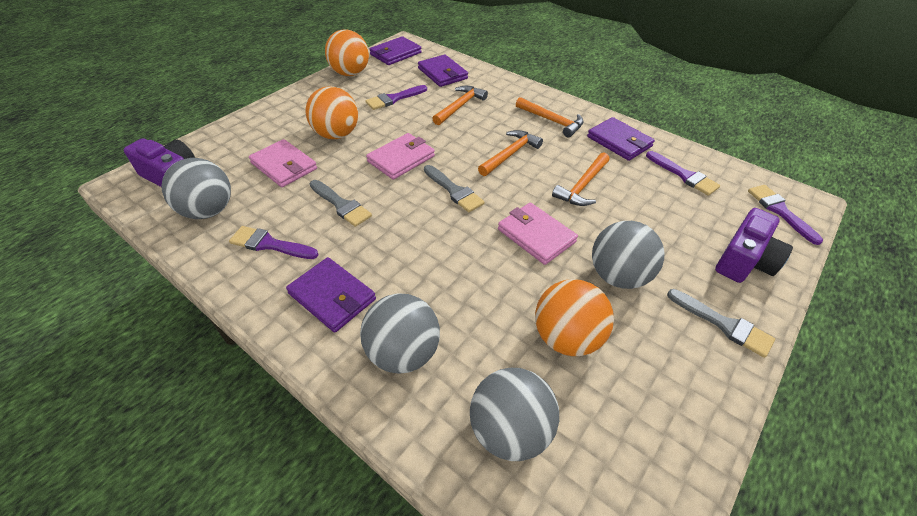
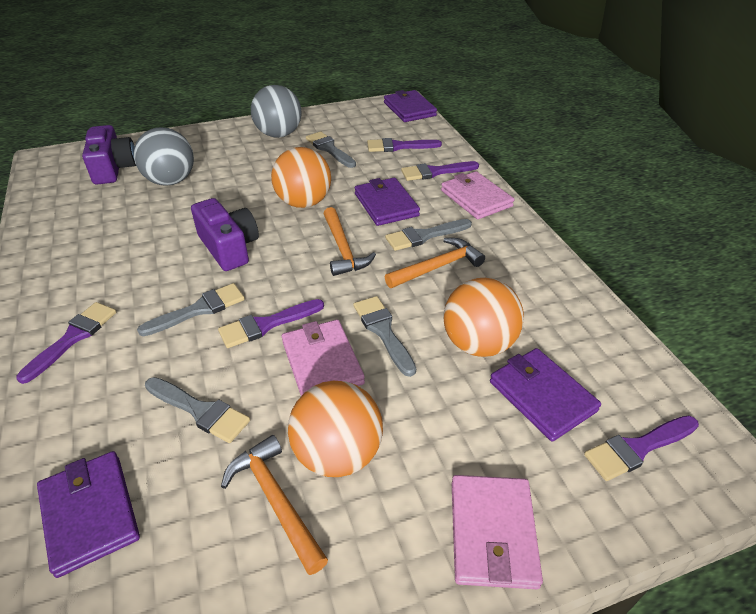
grey ball: [161,158,231,219] [360,294,440,374] [470,368,559,461] [592,221,664,289] = 4 -> [134,127,194,186] [251,85,302,138] = 2
grey brush: [310,180,372,227] [424,165,485,212] [667,289,775,358] = 3 -> [137,283,245,336] [145,377,250,443] [306,132,356,168] [353,296,416,377] [385,219,472,251] = 5
orange hammer: [432,86,488,125] [478,130,543,176] [516,97,584,137] [552,153,610,206] = 4 -> [221,435,328,575] [323,207,376,276] [385,238,485,288] = 3
purple brush: [229,226,318,259] [365,85,427,110] [646,151,720,196] [748,185,823,245] = 4 -> [16,302,116,384] [218,299,324,348] [367,138,442,152] [401,161,479,181] [584,415,699,481] = 5

